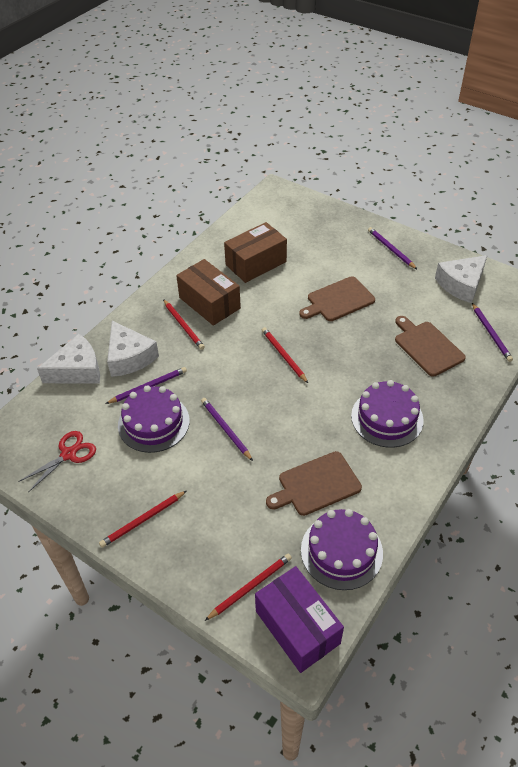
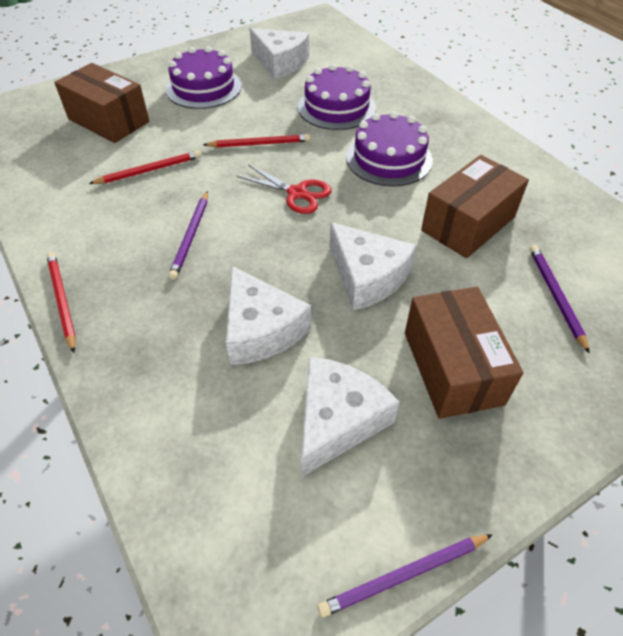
brown box: [176,259,241,326] [224,222,287,283] = 2 -> [54,63,150,143] [405,286,524,419] [421,155,529,258] = 3
brown cutting board: [266,451,362,516] [299,276,375,321] [395,316,466,377] = 3 -> none = 0
purple box: [255,566,344,673] = 1 -> none = 0
purple pencil: [106,367,187,404] [201,398,253,461] [368,227,417,269] [472,303,513,362] = 4 -> [169,191,208,280] [318,534,493,617] [530,245,590,354] = 3
red pencil: [99,491,186,548] [163,299,205,350] [205,554,292,621] [262,327,308,383] = 4 -> [46,252,76,353] [89,150,201,184] [203,134,311,147] = 3
white cheese: [37,334,100,384] [107,321,159,377] [435,255,487,303] = 3 -> [226,266,311,365] [249,28,309,79] [301,357,399,477] [330,222,416,311] = 4

